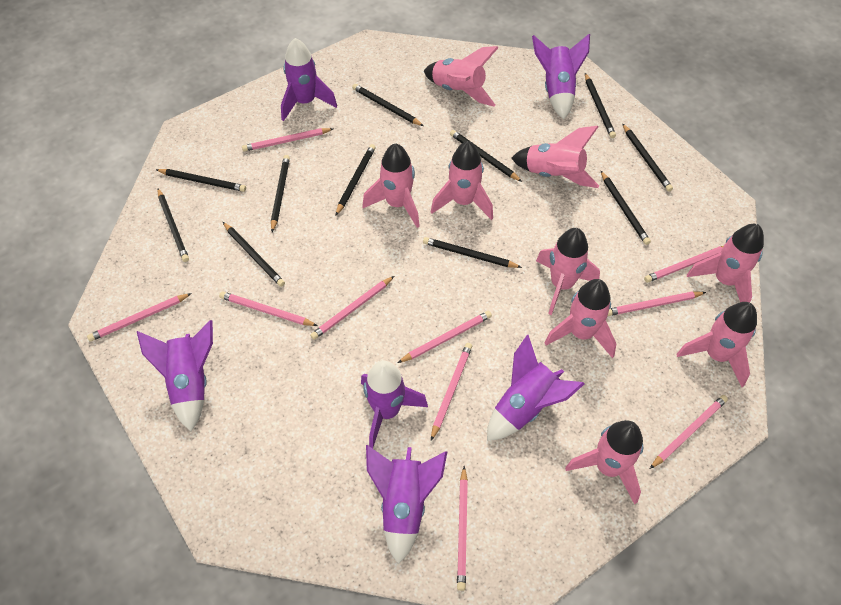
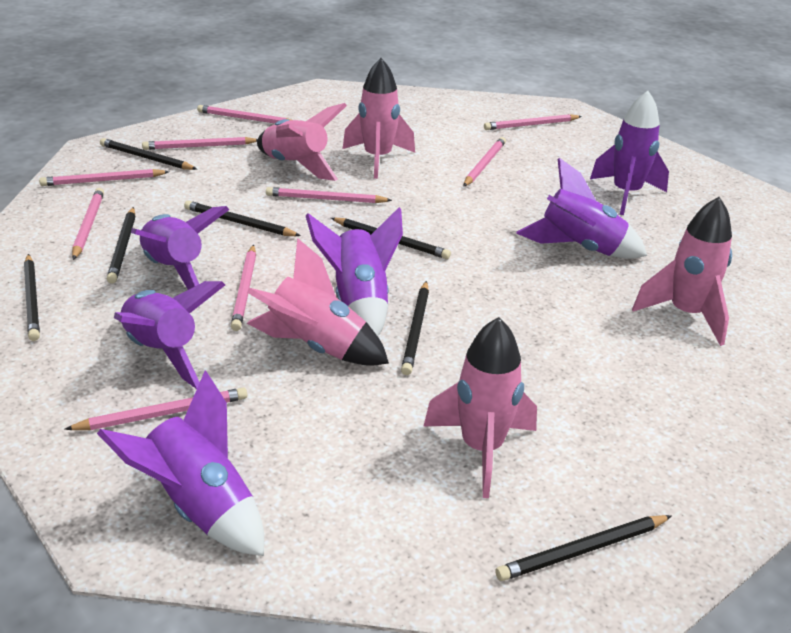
black pencil: [155,169,246,192] [158,188,189,262] [223,222,285,287] [271,155,290,232] [335,144,376,216] [352,84,424,126] [423,237,522,268] [450,130,522,182] [585,73,616,138] [601,171,651,245] [622,123,673,192] = 11 -> [24,254,40,341] [100,138,197,170] [107,207,135,284] [184,200,301,236] [331,218,451,259] [401,281,429,375] [495,515,672,581] = 7
pink pencil: [87,293,192,342] [219,291,318,326] [242,128,334,152] [310,276,394,340] [398,311,492,363] [431,343,472,441] [457,466,468,591] [608,291,706,316] [644,246,723,283] [650,395,728,469] = 10 -> [39,169,169,186] [64,387,247,430] [72,188,104,260] [142,137,258,150] [197,105,291,123] [231,245,256,331] [266,187,392,203] [463,137,506,187] [484,114,582,130] = 9
pink rocket: [362,143,420,228] [424,46,499,107] [431,141,493,220] [511,126,599,188] [536,228,600,315] [545,279,616,358] [565,420,644,505] [676,302,757,387] [687,224,764,303] = 9 -> [246,238,389,366] [257,103,347,181] [342,58,415,179] [424,317,537,498] [632,197,732,346] = 5

